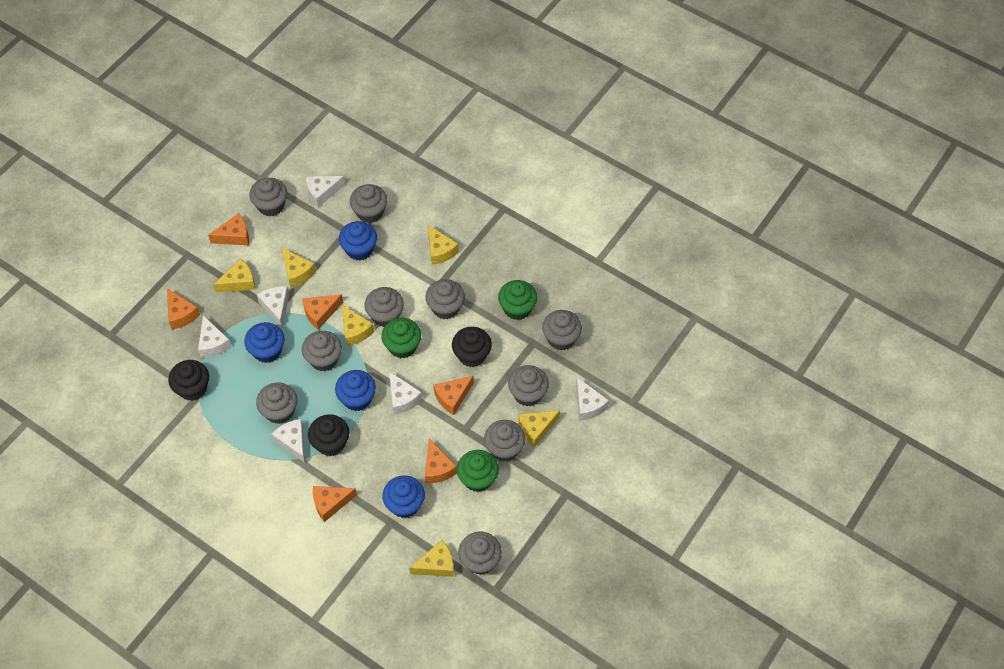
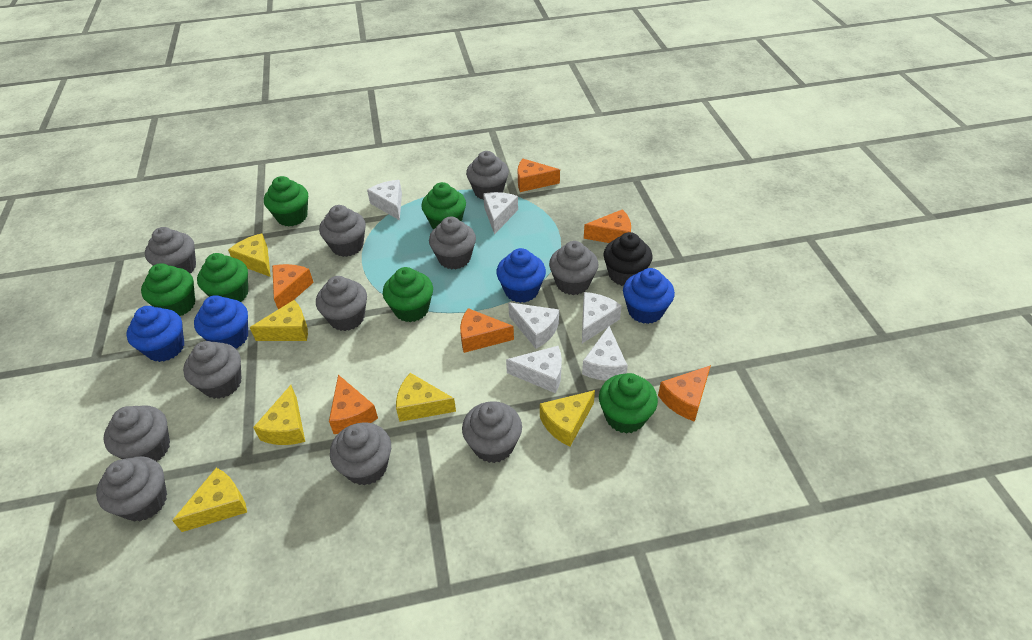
black cupcake: [168,360,209,401] [308,414,350,456] [452,327,492,367] = 3 -> [603,232,653,286] = 1
green cupcake: [381,318,421,358] [457,450,499,492] [498,280,537,320] = 3 -> [141,263,195,316] [197,253,248,302] [264,176,308,226] [383,267,433,322] [421,182,466,229] [599,373,658,434] = 6
grey cupcake: [249,178,287,216] [256,383,297,424] [302,331,342,372] [350,184,387,223] [365,287,404,327] [426,279,465,319] [458,531,502,575] [484,420,525,462] [508,365,549,407] [542,310,582,350] = 10 -> [96,456,167,522] [104,405,170,462] [145,227,196,273] [183,341,241,399] [316,276,367,331] [319,205,366,257] [330,422,391,486] [429,217,476,270] [462,401,522,463] [466,151,509,200] [549,241,599,295] = 11

